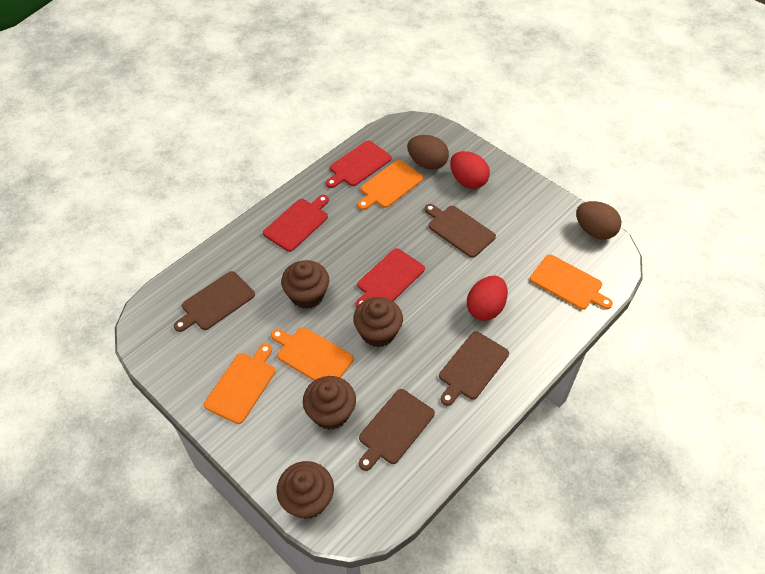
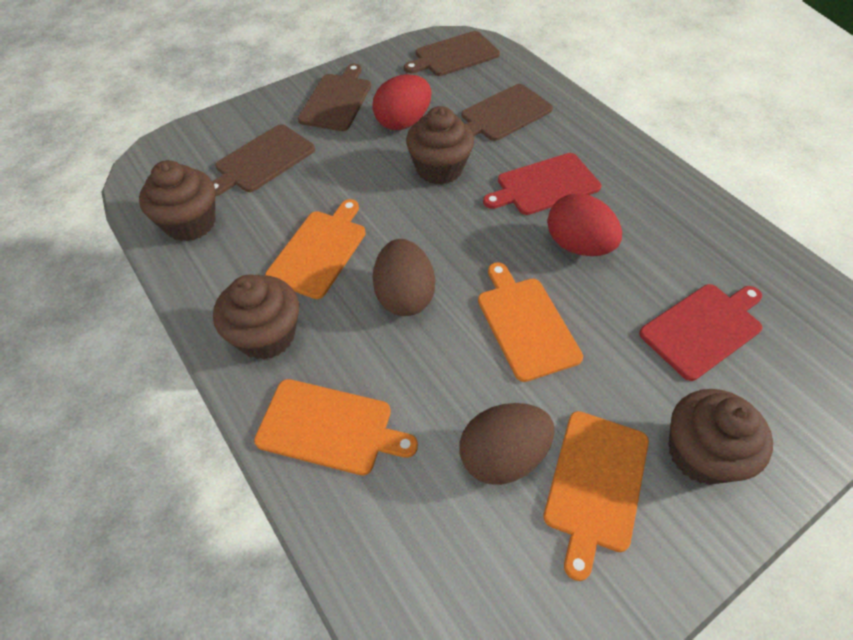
red cutting board: [263,195,329,252] [326,140,392,188] [355,248,425,308] = 3 -> [483,153,601,215] [639,284,762,381] = 2

